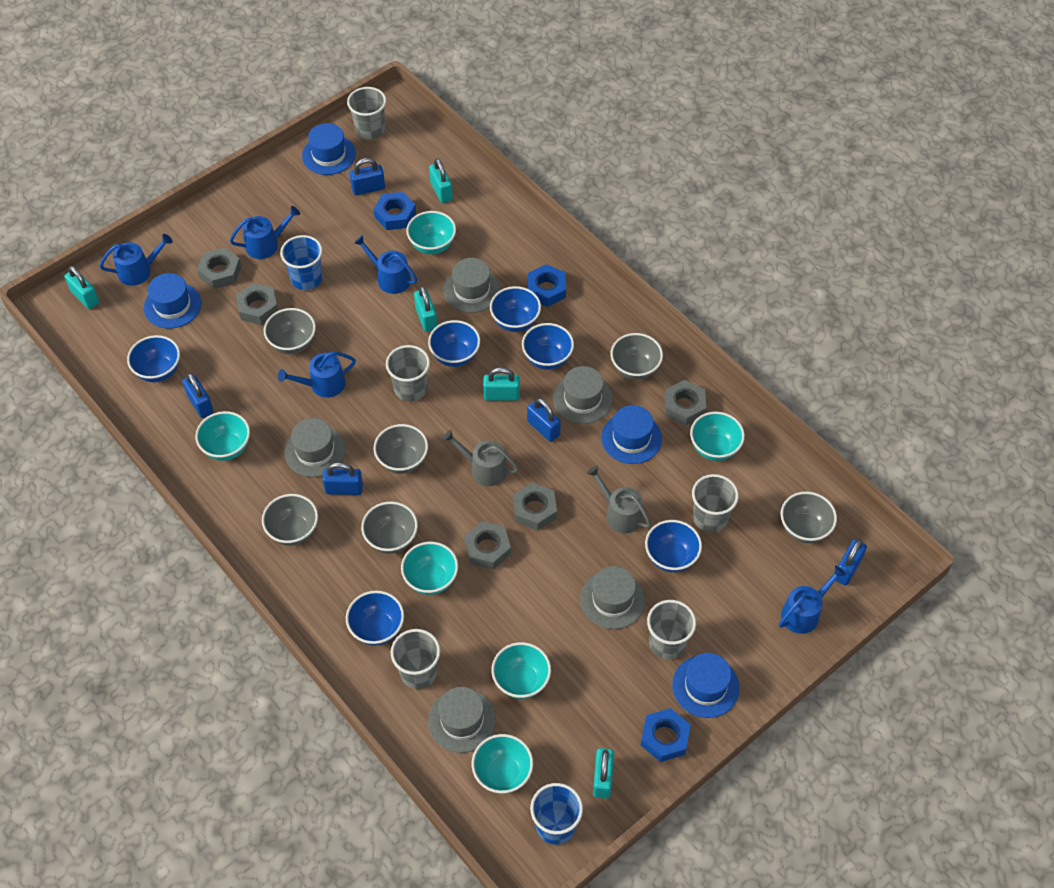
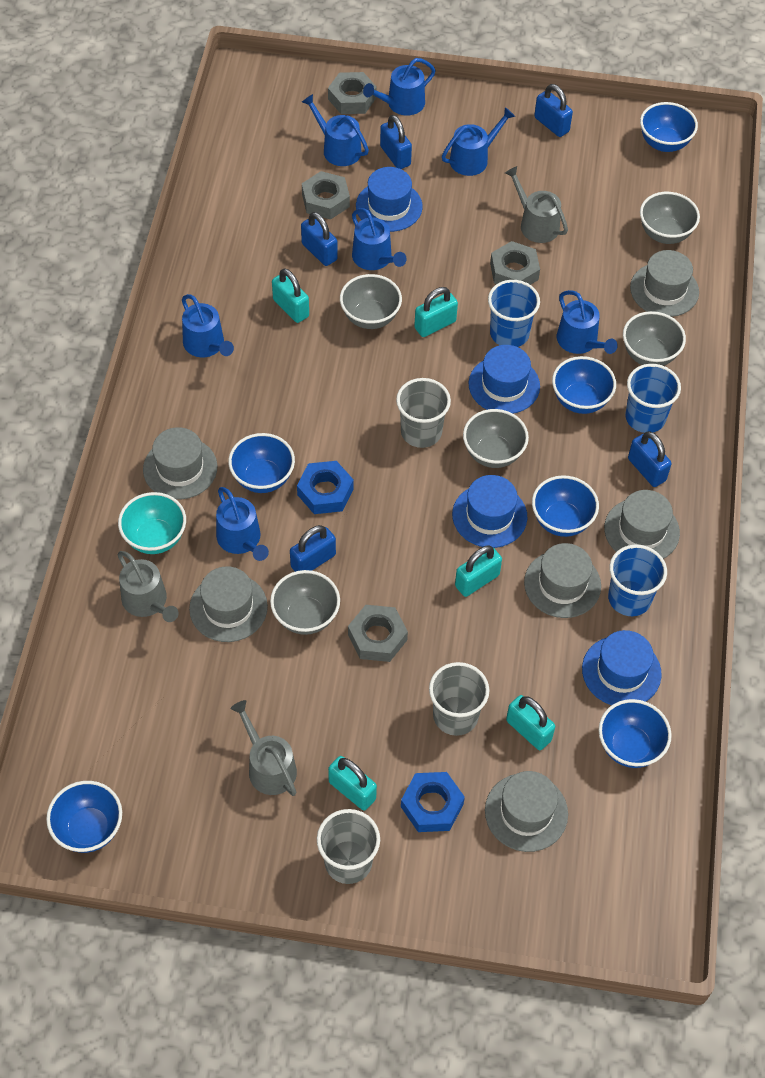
blue cup: [280,235,323,290] [530,783,583,845] = 2 -> [488,280,540,347] [608,545,667,616] [625,364,681,433] = 3
blue nut: [374,192,416,230] [528,264,566,307] [641,708,691,762] = 3 -> [297,461,354,514] [401,772,465,832] = 2
blue watering can: [99,234,172,286] [230,206,300,259] [278,352,356,398] [354,235,417,294] [779,565,846,634] = 5 -> [182,294,234,357] [216,487,269,561] [302,94,369,166] [352,208,407,270] [363,58,435,115] [442,107,515,176] [557,290,618,354] = 7
grey bowl: [262,494,318,546] [264,308,316,354] [361,501,418,554] [374,424,428,474] [611,333,663,380] [781,491,837,543] = 6 -> [270,570,340,635] [340,274,402,329] [463,409,529,468] [623,311,686,366] [640,192,700,244] = 5
grey cup: [347,87,386,140] [386,345,430,402] [391,629,440,689] [647,600,696,659] [692,474,739,533] = 5 -> [317,809,380,884] [396,378,451,448] [429,662,489,736] = 3
grey hat: [285,418,346,477] [428,687,496,753] [443,258,500,313] [553,366,613,424] [580,566,645,629] = 5 -> [143,427,217,499] [189,566,268,642] [485,771,568,852] [524,543,601,618] [604,490,680,559] [630,250,699,317] = 6
grey nut: [197,248,241,289] [236,283,278,325] [464,521,511,570] [513,482,557,531] [665,380,706,426] = 5 -> [302,171,350,220] [328,72,377,114] [348,605,408,662] [490,241,540,285] = 4
grey watering can: [442,430,519,486] [587,466,651,533] = 2 -> [117,551,179,622] [231,700,297,796] [505,166,568,243] = 3
turquoise bowl: [195,411,250,461] [401,542,458,595] [406,211,456,254] [472,734,533,794] [492,642,551,699] [690,412,745,461] = 6 -> [118,492,186,554] = 1

